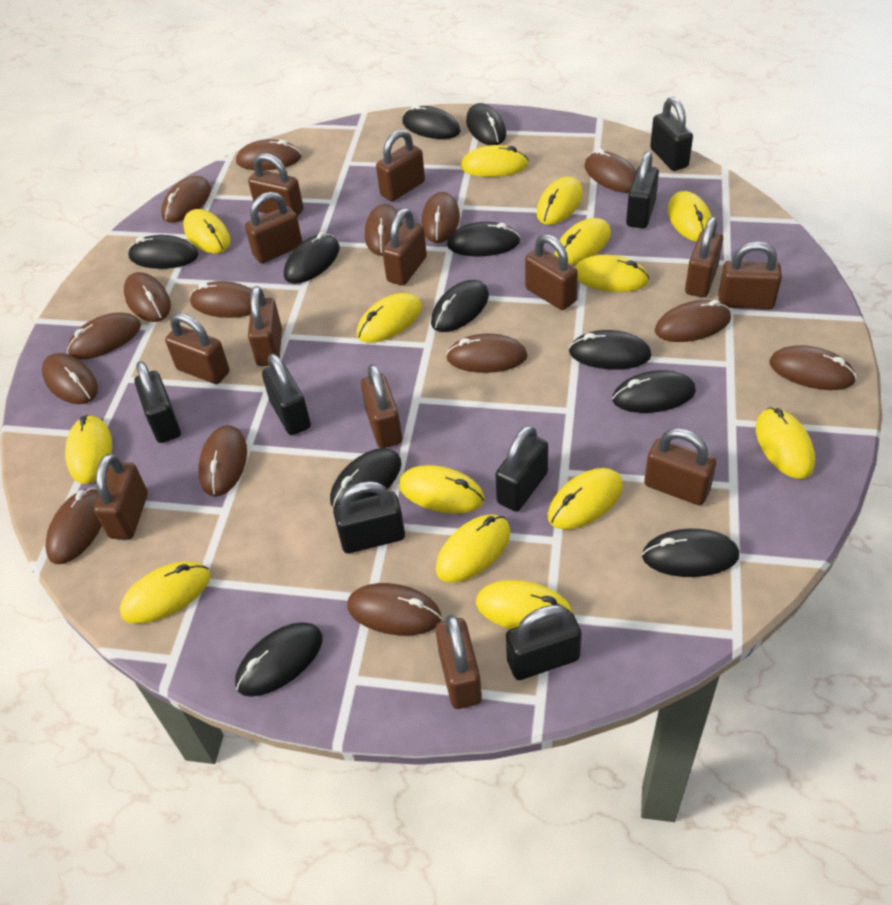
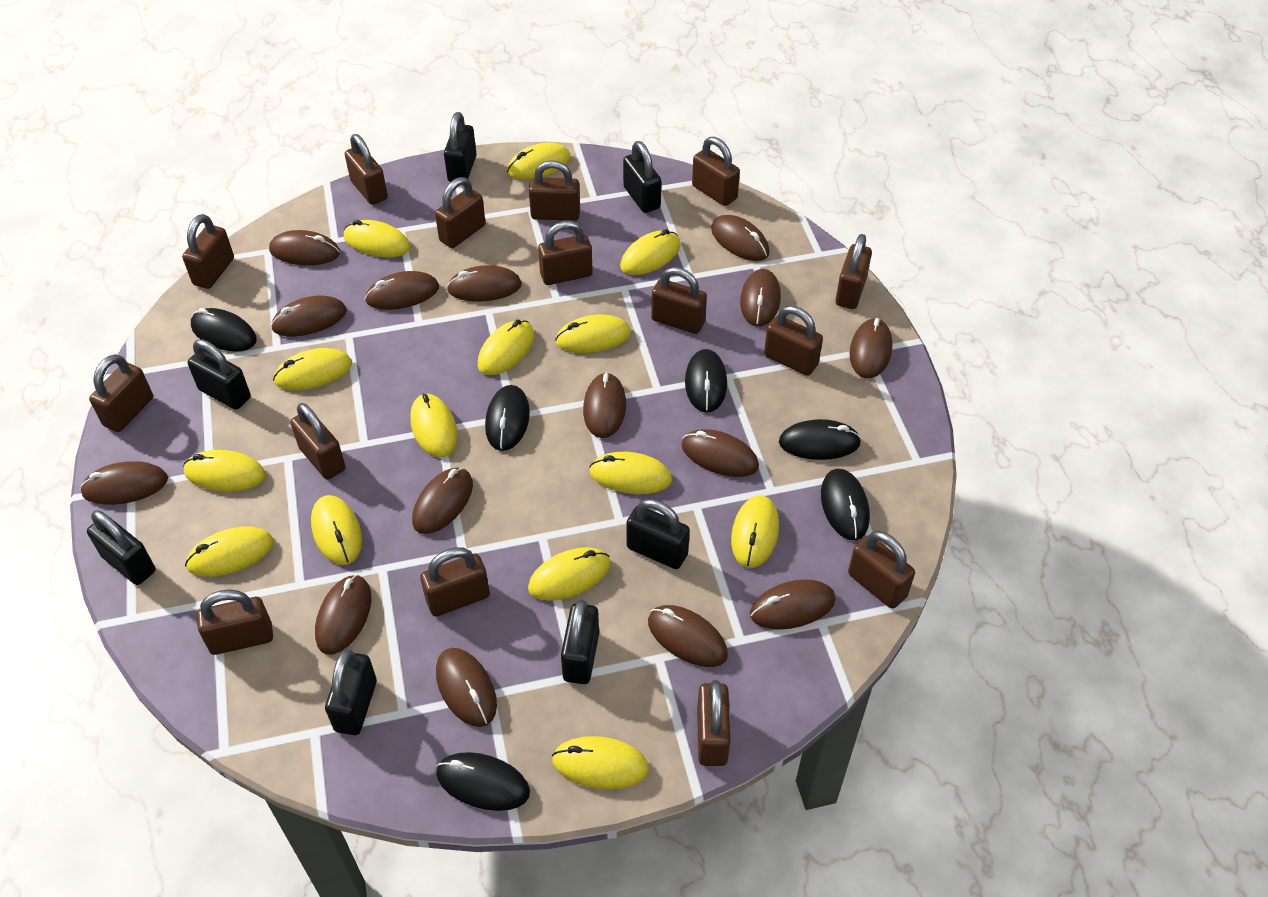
black mouse: [128,235,198,269] [235,622,322,697] [284,232,340,284] [330,448,401,508] [402,104,461,139] [431,280,489,332] [447,222,520,256] [466,103,506,145] [569,330,652,370] [612,370,696,413] [642,529,739,577] = 11 -> [191,308,257,352] [436,752,530,811] [485,385,530,451] [685,349,727,413] [779,419,862,460] [821,469,870,540] = 6
brown padlock: [94,454,148,540] [165,313,230,384] [245,192,303,263] [248,153,303,217] [248,286,282,366] [361,364,402,448] [376,129,425,201] [382,208,427,286] [435,614,482,709] [525,234,578,310] [644,428,716,505] [685,217,723,297] [718,242,782,309] = 13 -> [89,354,153,432] [182,214,234,289] [197,590,273,655] [290,403,346,479] [345,134,388,205] [420,547,490,617] [435,177,486,248] [529,160,580,221] [538,221,593,285] [651,267,707,334] [692,137,740,206] [697,680,731,766] [764,306,823,376] [836,234,872,309] [848,531,915,609] = 15

